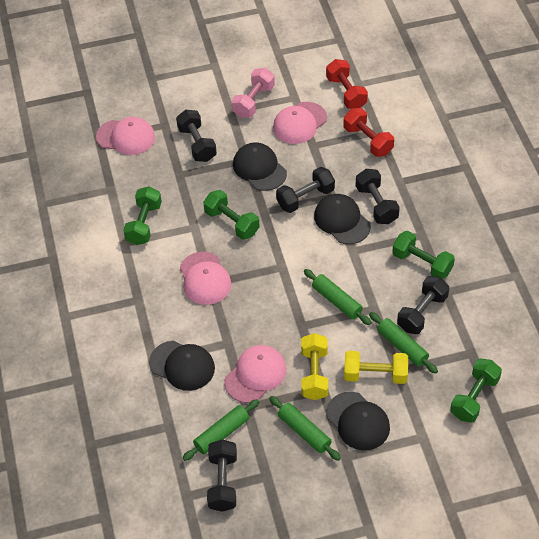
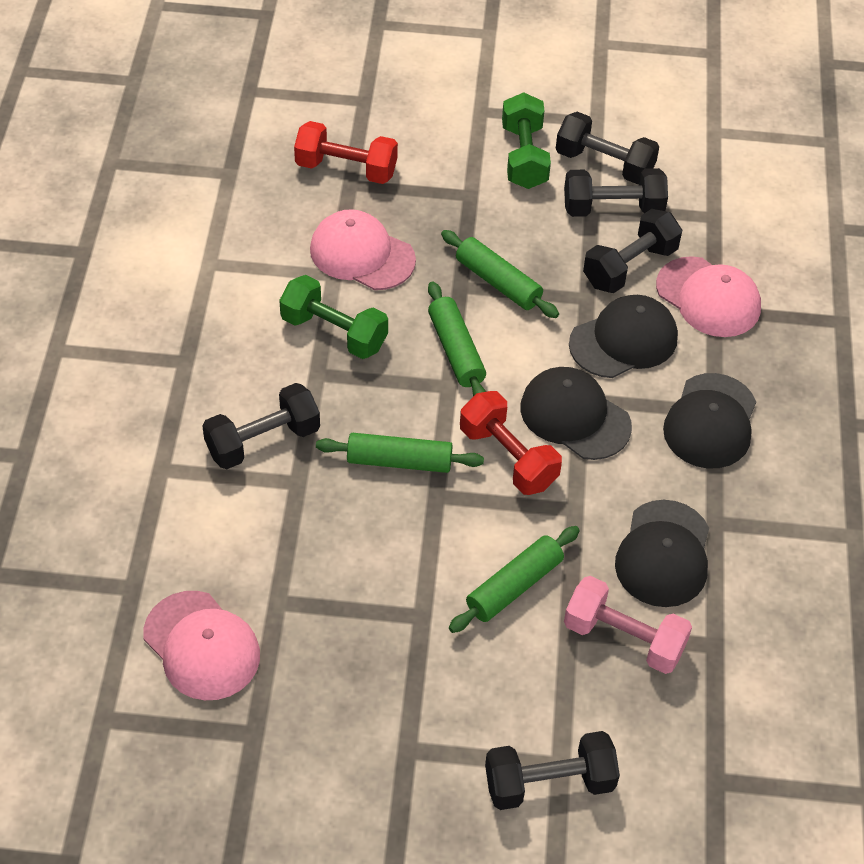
green dumbbell: [123,186,162,245] [203,190,260,240] [392,231,455,279] [450,358,502,423] = 4 -> [279,275,388,359] [502,92,551,189] = 2
pink cap: [96,117,155,155] [180,252,231,305] [224,345,286,403] [273,102,327,144] = 4 -> [143,591,260,700] [310,209,416,290] [656,256,761,337] = 3
yellow dumbbell: [301,333,328,400] [344,351,408,384] = 2 -> none = 0

